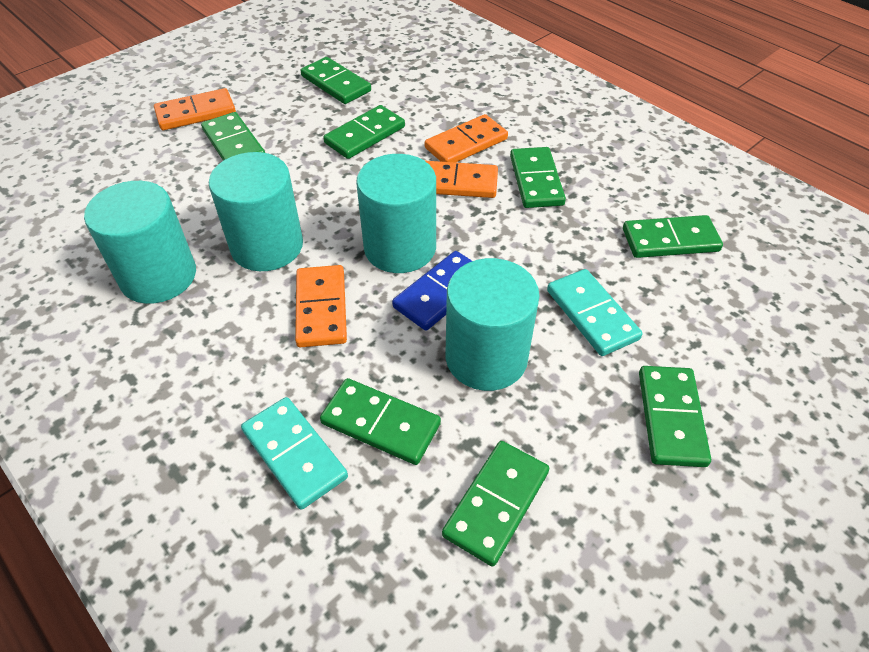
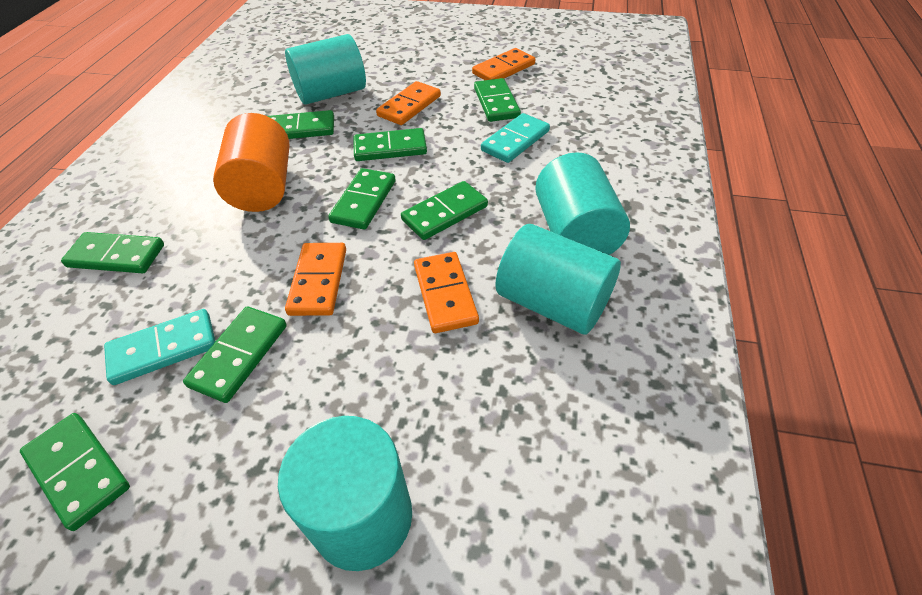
blue domino: [392,251,472,331] = 1 -> none = 0
orange cylinder: none = 0 -> [213,113,289,212] = 1

